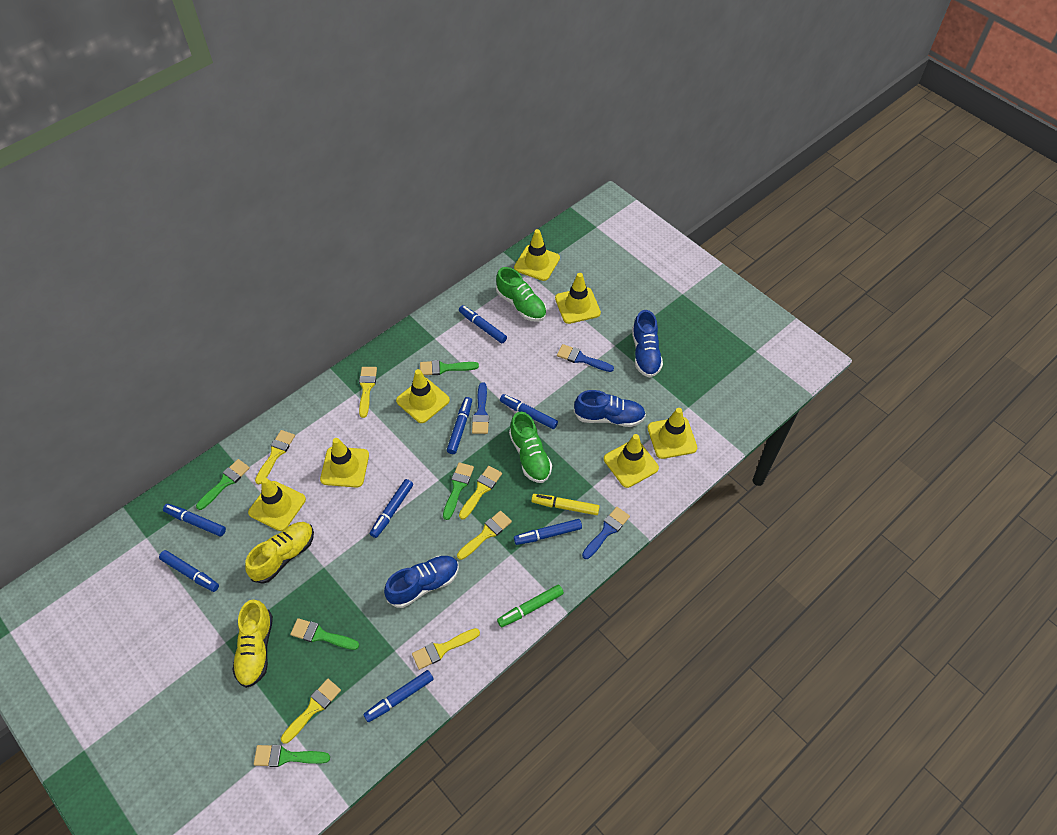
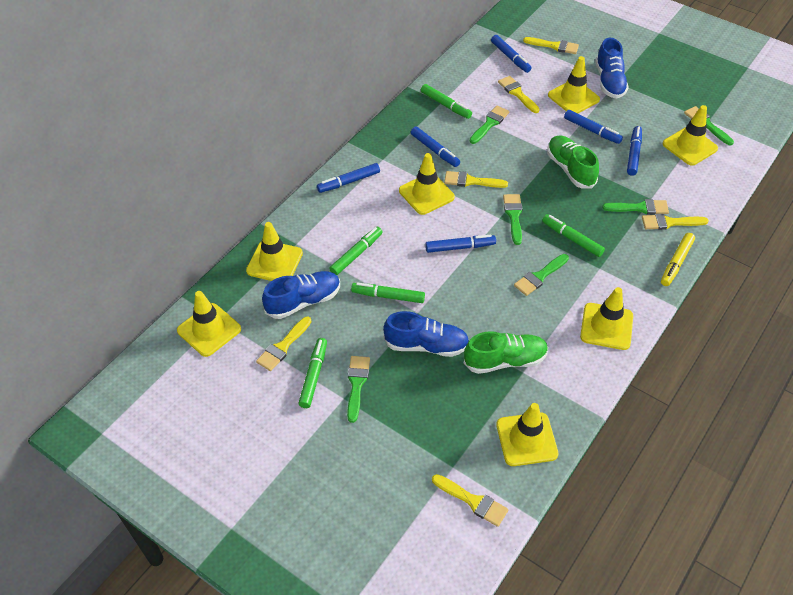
blue brush: [472,382,489,434] [557,344,614,372] [582,507,630,559] = 3 -> none = 0
blue marker: [159,550,219,592] [163,504,226,536] [363,670,434,722] [370,479,413,538] [447,397,472,454] [459,305,507,343] [500,394,558,429] [514,519,582,545] = 8 -> [317,163,380,193] [411,127,460,167] [425,235,496,253] [491,35,532,73] [564,110,623,144] [627,126,642,176] = 6
green brush: [196,459,250,510] [254,745,330,767] [290,618,359,650] [420,360,479,375] [443,462,474,520] = 5 -> [347,356,370,423] [470,106,509,144] [503,194,523,245] [514,254,569,296] [602,199,669,215] [684,106,734,145] = 6
green marker: [497,585,564,627] = 1 -> [298,338,327,408] [329,227,382,275] [351,282,425,303] [421,84,472,119] [542,214,605,257] = 5
yellow shoe: [232,600,273,688] [245,522,314,584] = 2 -> none = 0

